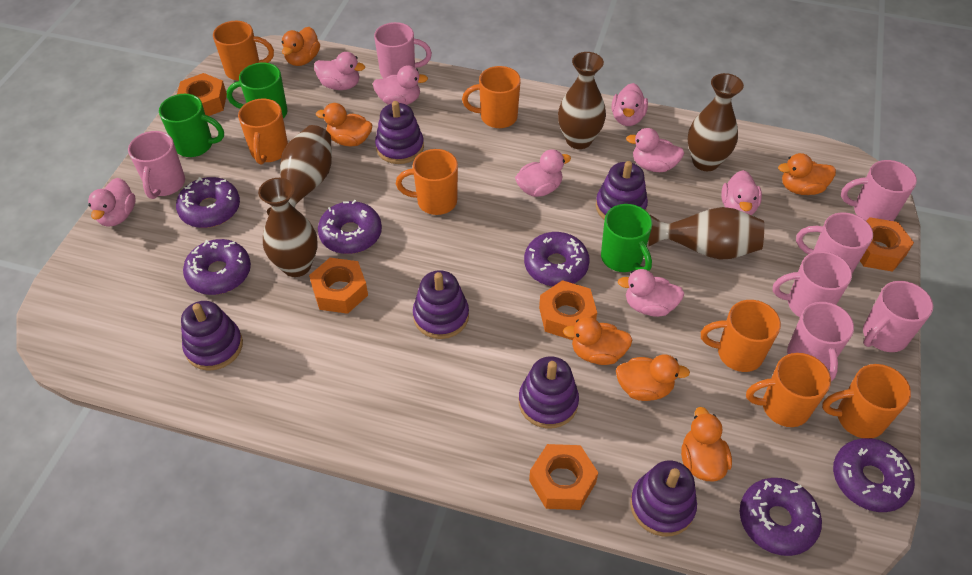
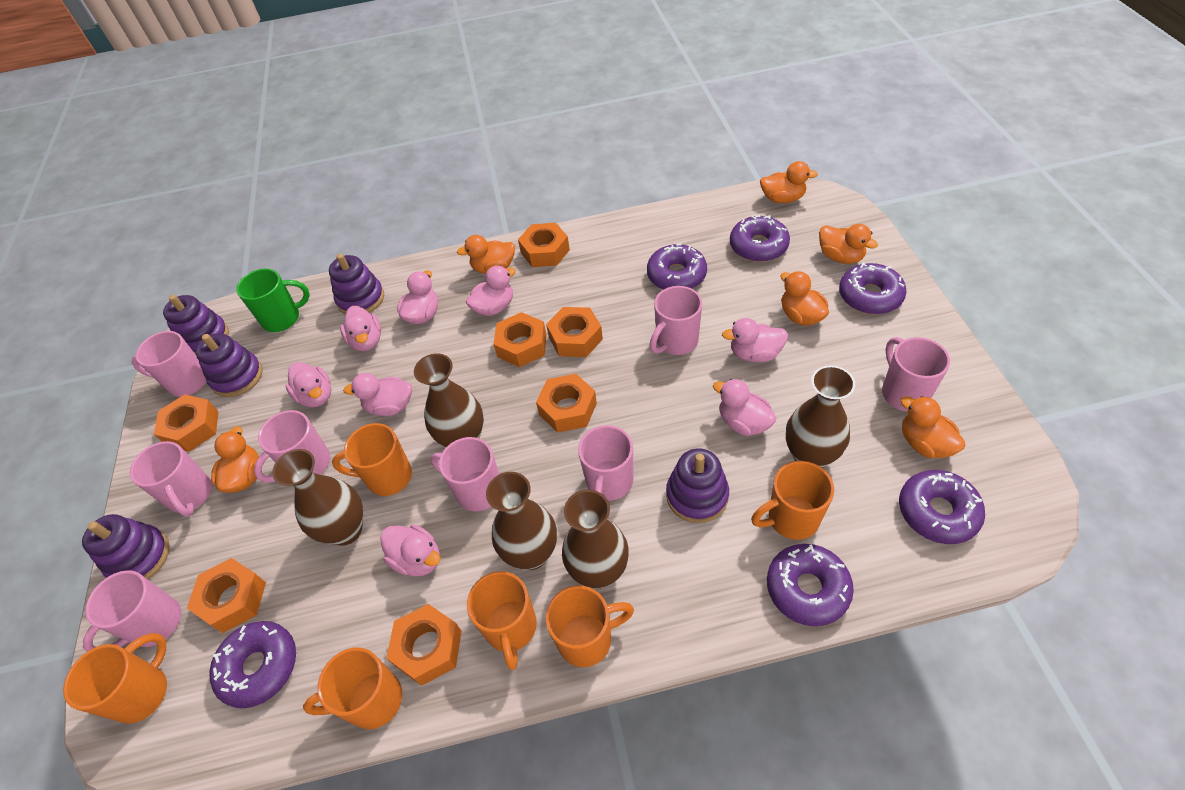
green mug: [159,94,224,157] [227,63,288,118] [601,204,652,272] = 3 -> [236,268,310,332] = 1
orange mug: [213,21,274,81] [238,99,288,165] [396,149,458,215] [462,66,521,128] [701,300,781,372] [746,353,831,427] [822,364,911,438] = 7 -> [63,633,167,724] [303,648,402,729] [332,423,412,496] [467,571,537,670] [546,586,634,667] [751,461,834,540] = 6
orange nut: [177,73,227,116] [309,258,368,314] [529,444,598,510] [539,280,597,340] [860,217,914,272] = 5 -> [154,395,218,452] [187,558,266,633] [386,604,462,686] [493,312,546,367] [518,223,570,267] [536,374,597,433] [546,307,603,357] = 7
pink mug: [128,131,185,199] [374,22,432,78] [773,251,852,317] [787,302,854,381] [796,212,873,273] [841,160,917,221] [863,281,933,352] = 7 -> [83,570,181,652] [130,441,212,517] [132,331,206,397] [254,410,330,482] [430,437,499,511] [578,425,633,501] [649,286,702,355] [882,337,950,412] = 8
purple stacking toy: [181,301,243,371] [375,101,424,164] [413,270,469,339] [519,356,579,428] [596,161,648,220] [630,461,697,537] = 6 -> [82,514,170,579] [163,295,229,353] [195,333,262,397] [329,254,384,314] [666,448,729,523] = 5

